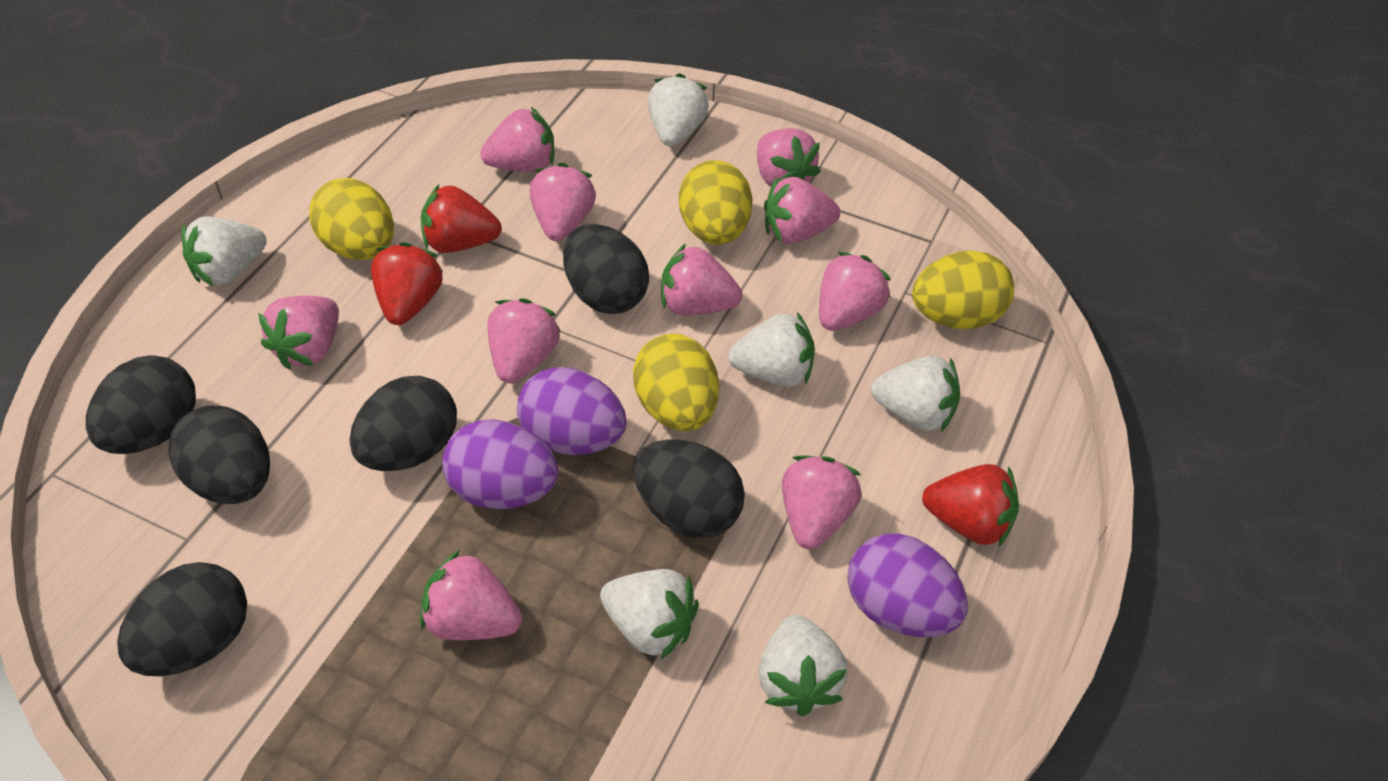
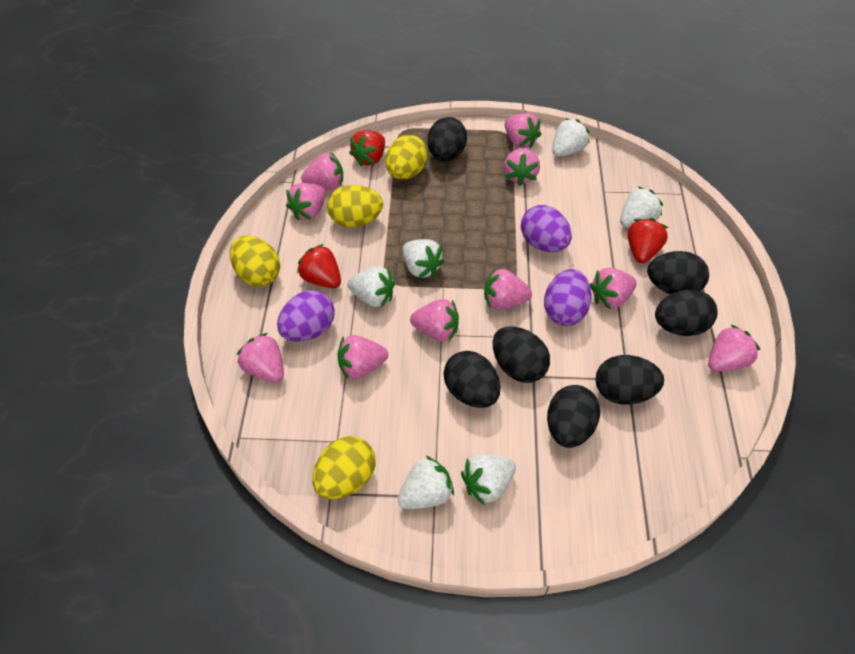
black egg: [86,355,196,454] [117,562,247,676] [168,405,270,504] [349,376,457,471] [563,224,649,314] [634,439,745,538] = 6 -> [428,117,467,162] [443,351,500,408] [493,326,550,383] [547,385,600,448] [596,355,664,405] [647,251,709,294] [655,289,718,336] = 7

